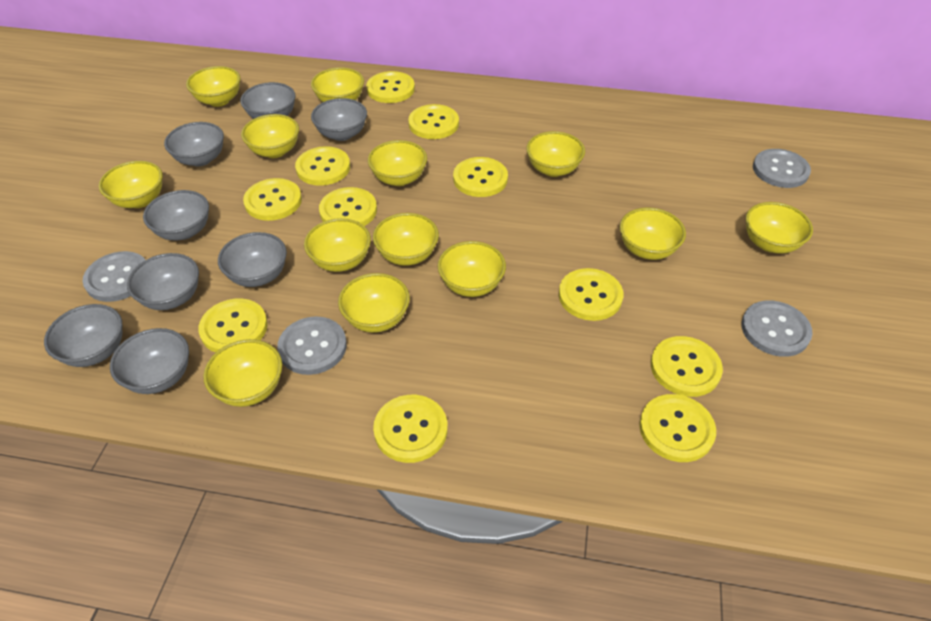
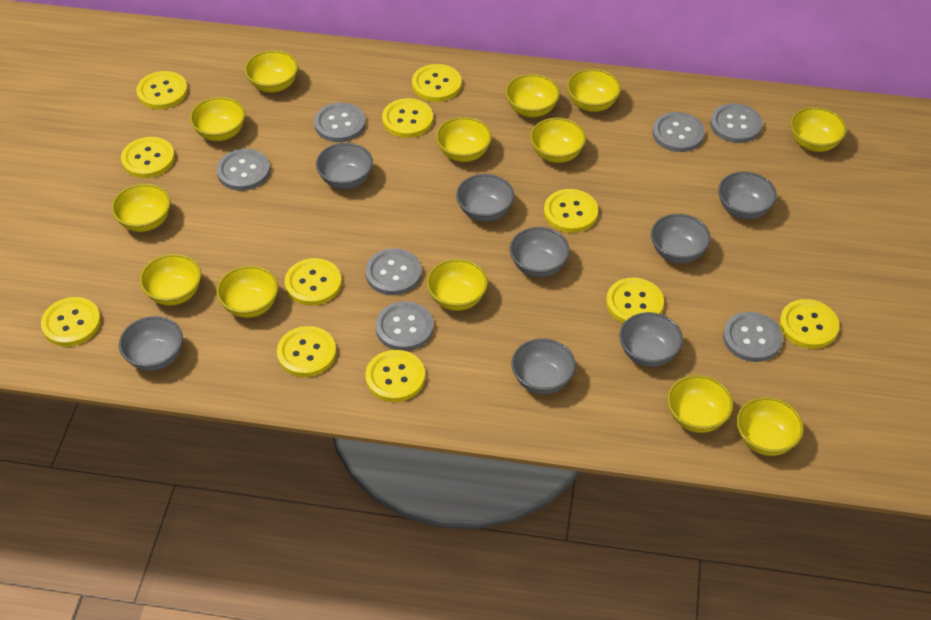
grey button: [82,251,145,302] [277,316,347,375] [741,301,813,357] [753,149,811,188] = 4 -> [217,149,270,191] [314,103,366,142] [365,248,422,295] [376,301,434,351] [652,112,705,152] [710,103,763,143] [723,312,783,362] = 7

